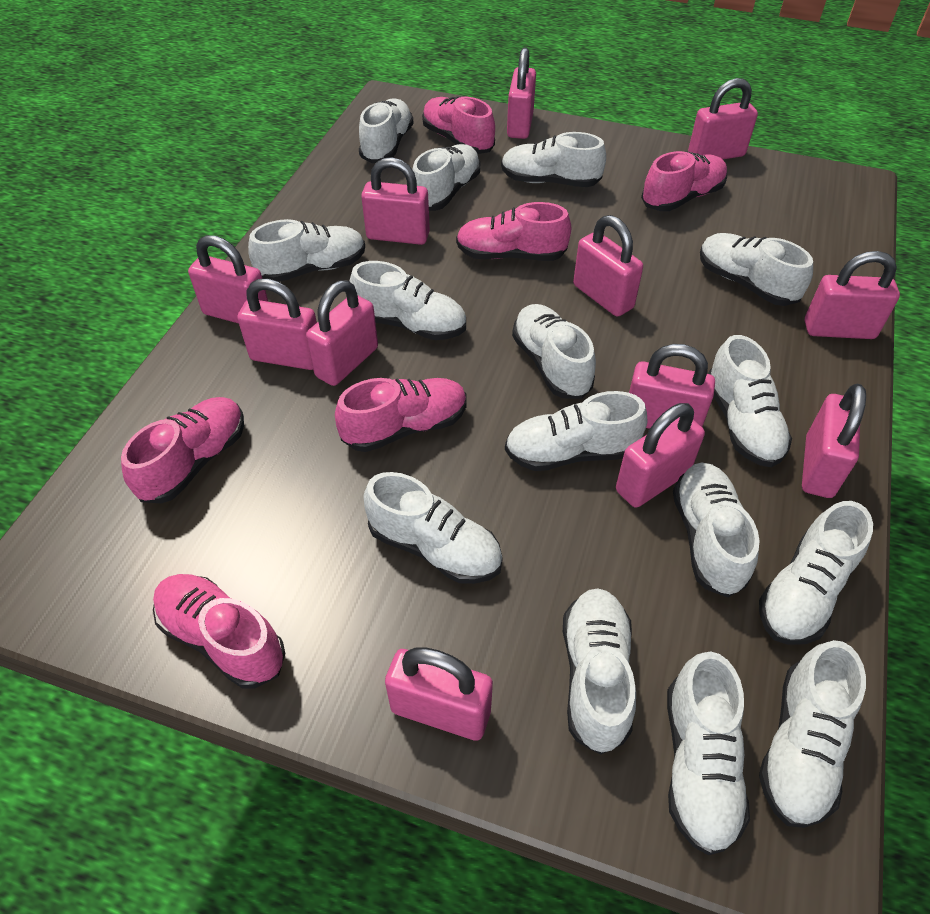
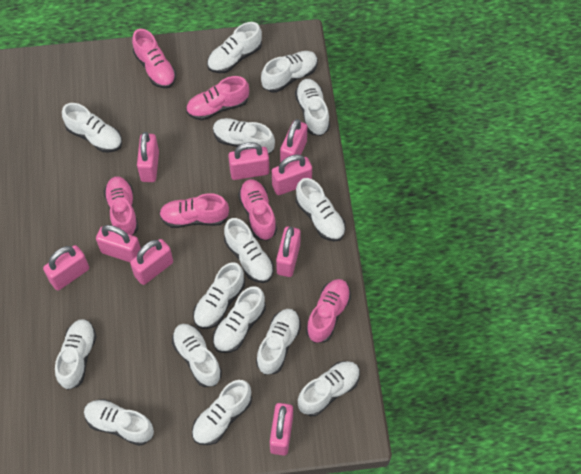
pink padlock: [188,235,268,324] [237,279,317,370] [306,280,378,386] [361,157,430,245] [385,647,493,741] [507,47,536,139] [573,215,643,317] [616,403,705,508] [629,344,715,429] [688,78,758,159] [802,384,866,498] [805,251,900,339] = 12 -> [43,245,89,291] [96,225,141,262] [130,239,173,285] [137,132,159,182] [228,142,269,180] [270,403,293,456] [272,155,312,195] [276,227,301,277] [280,119,307,163] = 9

